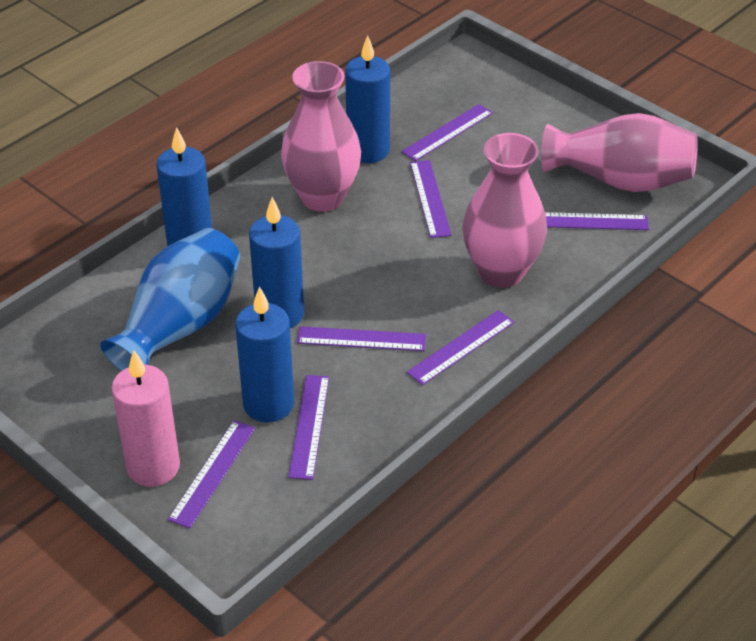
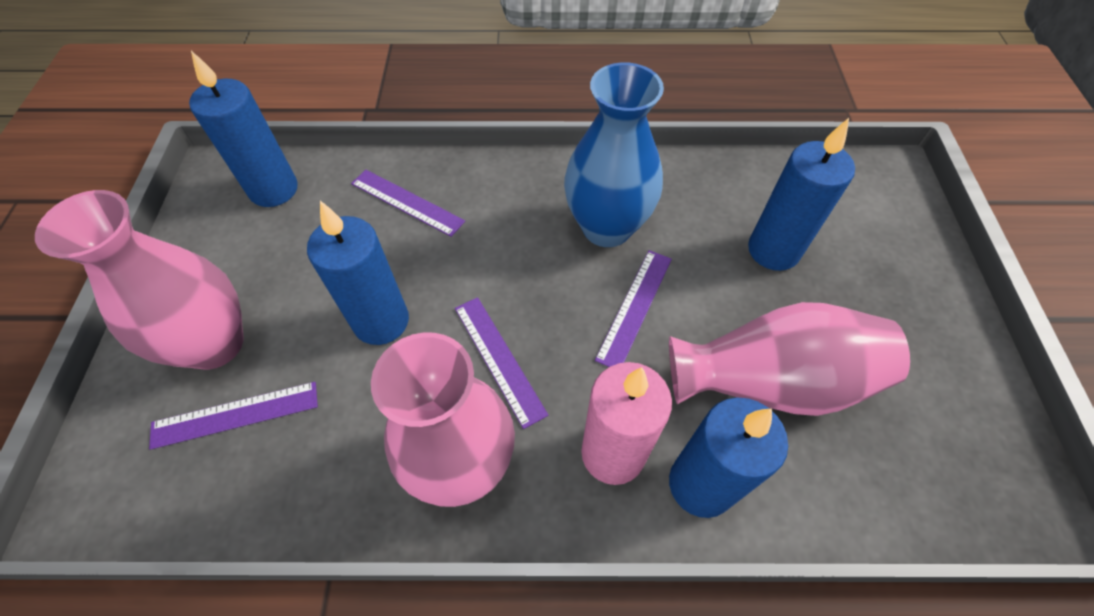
purple ruler: [168,420,255,528] [288,375,329,480] [297,326,426,351] [402,104,493,161] [407,310,514,385] [410,160,451,238] [545,212,649,230] = 7 -> [149,382,318,450] [351,170,465,237] [455,297,548,429] [595,250,672,367] = 4

